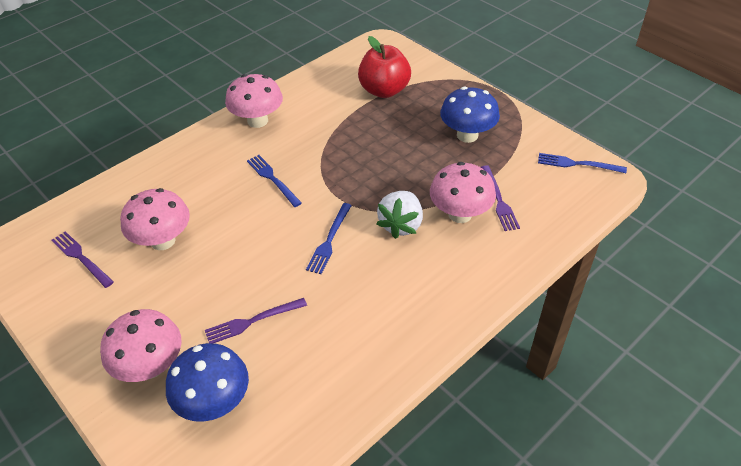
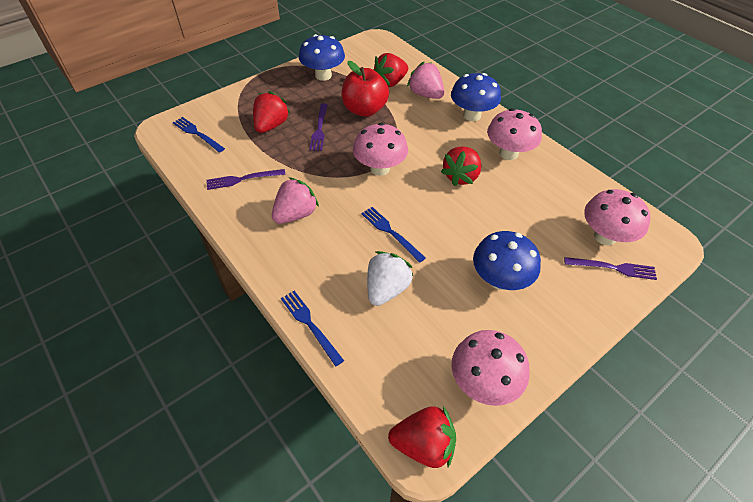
blue mushroom: [166,343,249,422] [440,87,500,143] = 2 -> [299,34,345,81] [451,73,501,121] [473,231,541,290] = 3
pink strawberry: none = 0 -> [272,177,319,224] [407,62,444,99] = 2
red strawberry: none = 0 -> [253,91,290,133] [373,53,408,87] [388,406,456,468] [441,146,481,186] = 4

